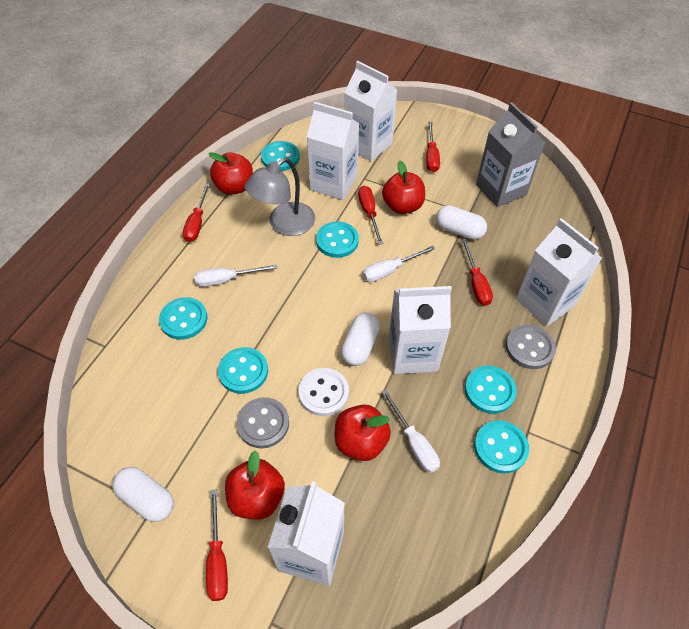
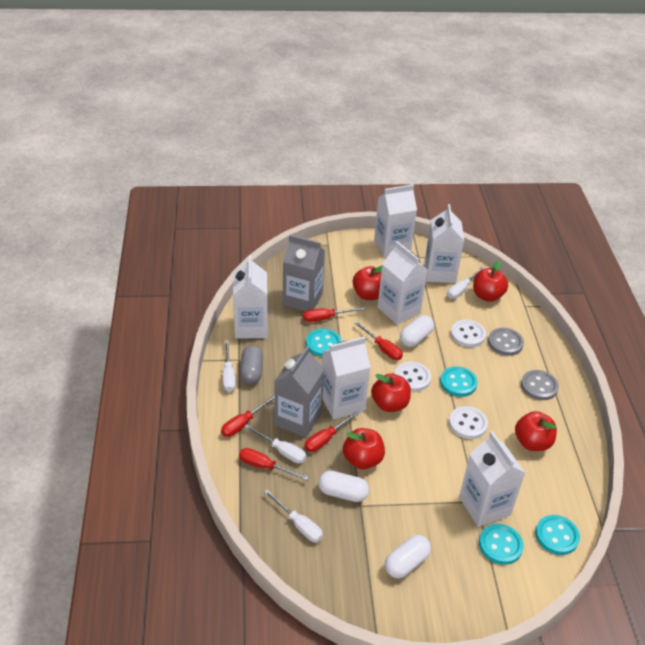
grey capsule: none = 0 -> [240,345,263,384] = 1
grey carton: [476,102,546,207] = 1 -> [274,346,324,438] [283,235,325,311] = 2
grey lamp: [245,158,315,236] = 1 -> none = 0
red apple: [208,152,253,195] [225,451,285,520] [335,404,391,461] [382,161,425,214] = 4 -> [343,428,385,469] [353,266,382,300] [371,373,411,412] [473,260,508,302] [515,411,557,451] = 5
turquoise button: [159,297,207,340] [218,347,268,394] [261,141,300,171] [316,222,359,258] [465,366,517,414] [474,420,529,473] = 6 -> [306,328,342,357] [440,366,478,397] [479,524,523,565] [535,515,580,555] = 4
white button: [298,368,349,416] = 1 -> [394,362,431,392] [449,406,488,439] [451,320,486,347] = 3
white carton: [267,481,345,586] [307,102,359,200] [344,61,397,161] [389,286,452,374] [516,218,602,327] = 5 -> [233,255,268,339] [322,337,371,420] [374,184,417,257] [378,241,428,325] [424,204,464,283] [459,431,525,527] = 6
white screwdriver: [195,264,277,287] [363,246,435,282] [382,390,440,473] = 3 -> [223,341,236,392] [244,424,306,463] [264,490,323,542] [448,266,485,299] = 4

